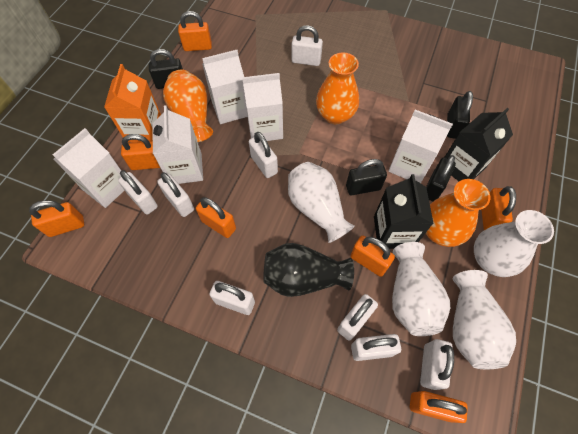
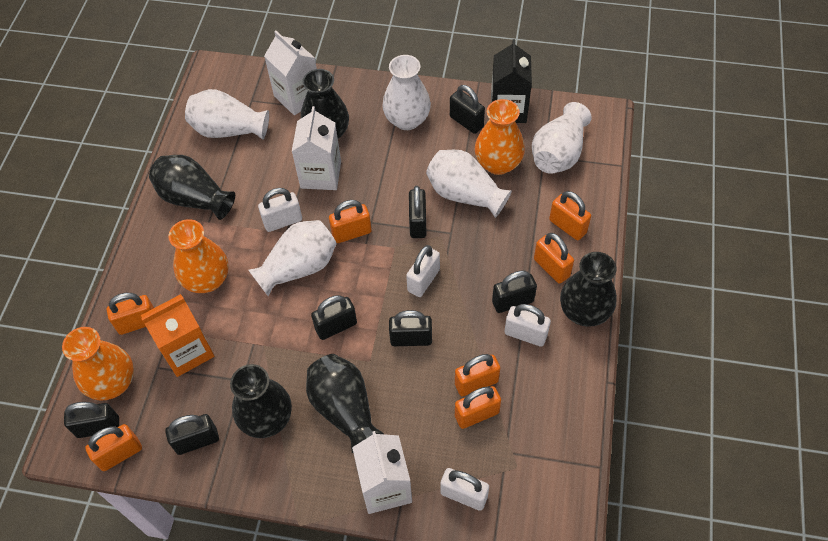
black carton: [374,174,434,249] [445,108,513,181] = 2 -> [491,39,532,123] = 1
black padlock: [149,49,183,89] [346,159,387,195] [426,155,456,202] [447,91,473,139] = 4 -> [64,402,119,438] [165,414,219,455] [311,295,357,340] [389,310,432,346] [409,186,427,238] [450,85,485,134] [492,270,537,313] = 7
black vase: [263,243,354,297] = 1 -> [149,155,235,220] [230,364,292,438] [301,69,349,139] [306,354,384,453] [560,252,617,327] = 5
white carton: [53,128,125,208] [153,105,203,184] [202,50,247,124] [242,73,283,141] [388,110,453,183] = 5 -> [264,31,317,115] [292,106,341,190] [352,431,412,514] = 3
white padlock: [118,170,158,215] [157,172,194,217] [209,281,255,315] [249,132,278,178] [291,25,323,66] [337,294,378,340] [351,334,401,361] [420,339,454,390] = 8 -> [258,188,302,232] [406,245,440,297] [441,468,489,511] [505,304,551,347] = 4
white vase: [288,162,355,243] [392,242,450,336] [453,270,516,369] [474,210,554,277] = 4 -> [185,89,269,140] [248,220,337,296] [382,55,431,130] [426,150,512,218] [532,102,592,174] = 5

